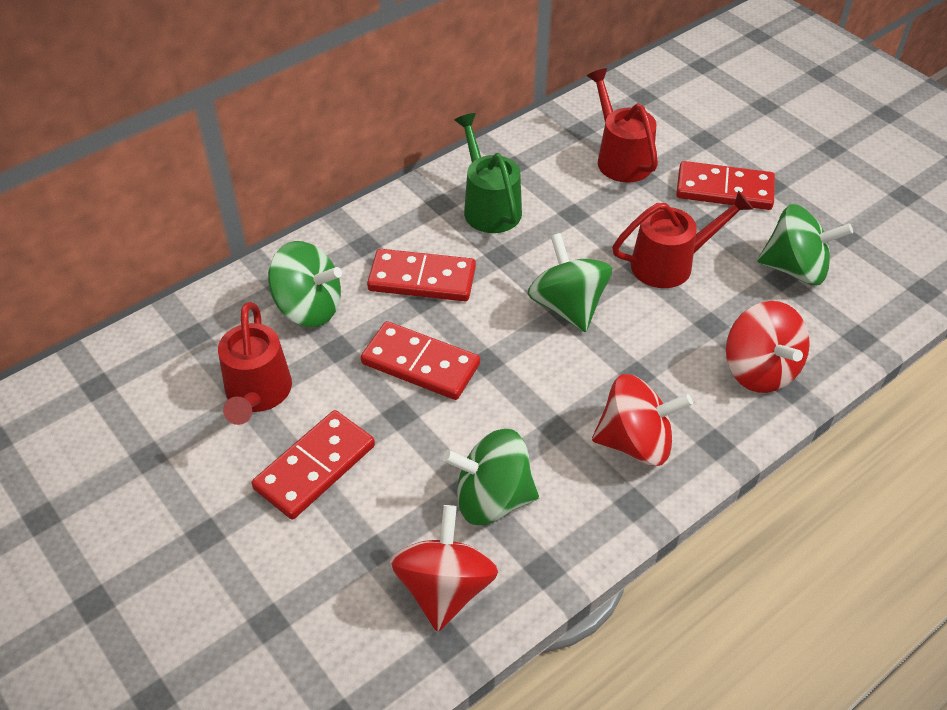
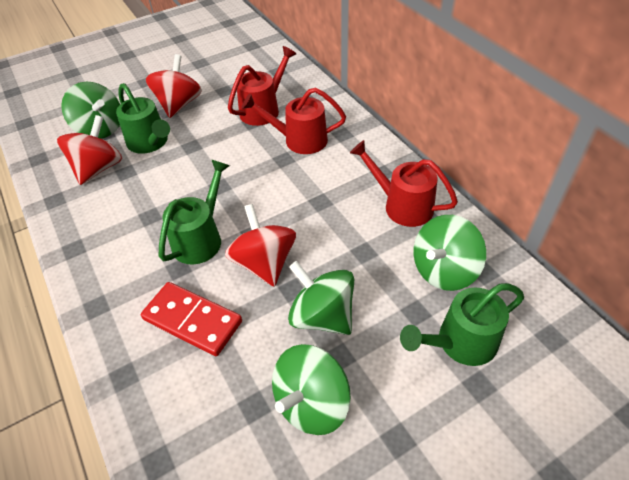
green watering can: [454,113,522,233] = 1 -> [116,83,170,154] [159,160,230,264] [400,283,524,366] = 3
red domino: [252,410,375,519] [361,321,480,400] [367,249,476,301] [676,161,775,210] = 4 -> [141,282,242,356] = 1

